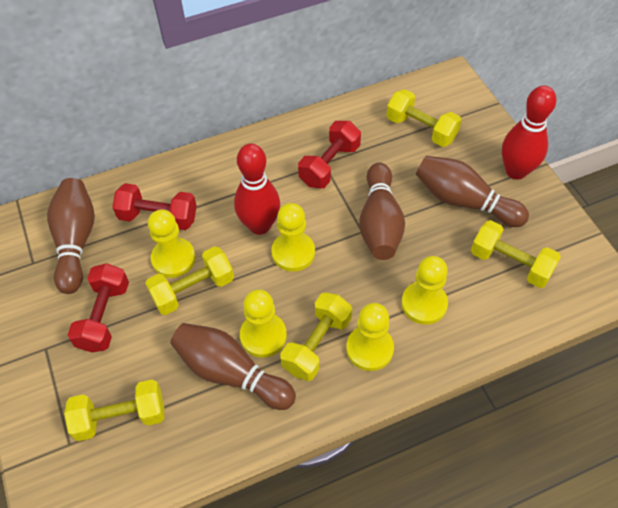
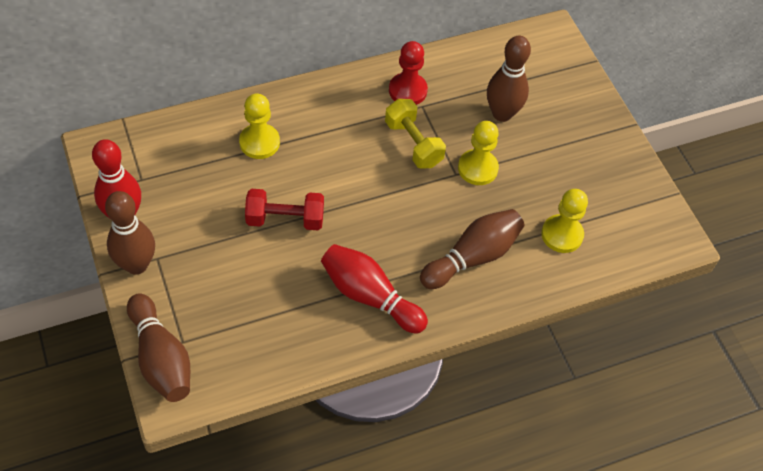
red dumbbell: [68,263,129,352] [112,183,197,230] [298,121,361,188] = 3 -> [245,189,324,230] = 1
red pawn: none = 0 -> [389,41,428,105] = 1
yellow dumbbell: [64,379,164,441] [145,246,234,315] [280,292,352,381] [386,89,462,147] [471,220,561,288] = 5 -> [385,99,446,169] = 1
yellow pawn: [148,210,195,278] [240,289,287,358] [272,203,315,272] [346,303,394,371] [402,256,448,325] = 5 -> [239,94,280,159] [458,121,499,185] [541,189,588,253] = 3

